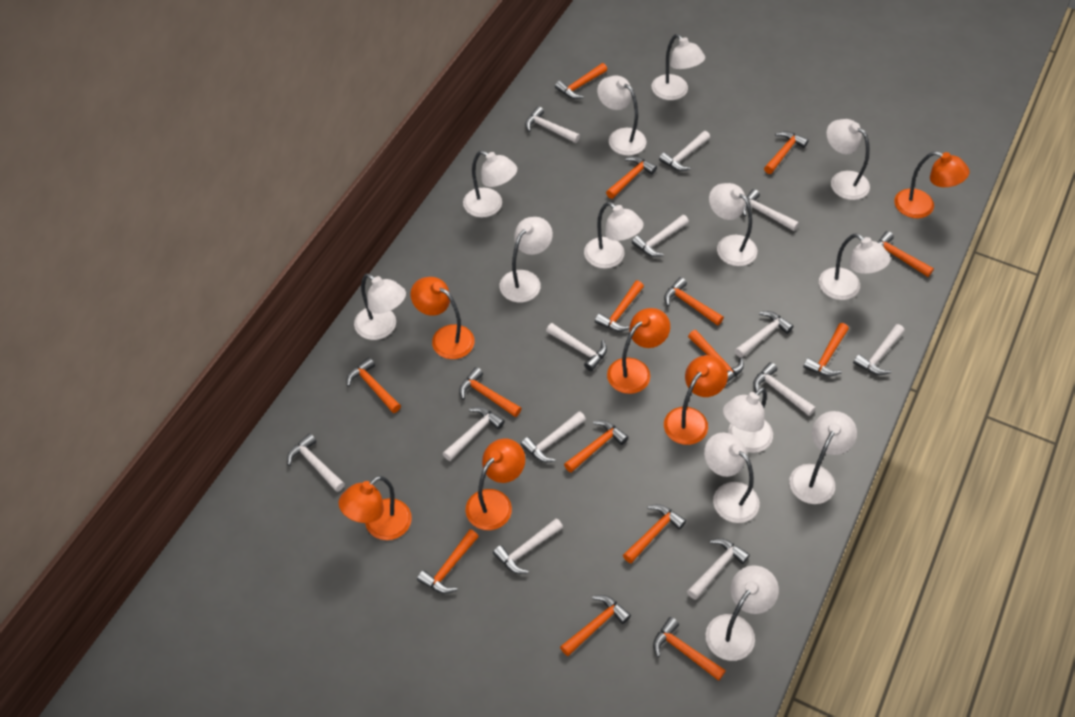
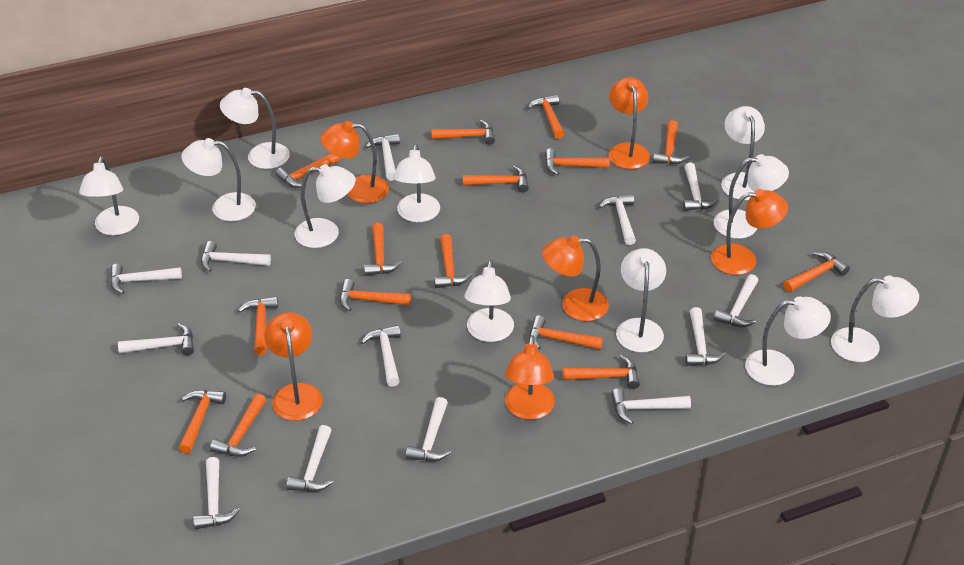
white lamp: [354,273,406,340] [463,150,517,218] [500,217,553,302] [584,202,644,269] [597,76,646,156] [652,34,705,100] [704,432,760,523] [706,566,779,661] [709,183,757,266] [723,387,773,453] [789,411,857,504] [819,233,891,300] [826,119,870,200] = 13 -> [79,156,139,235] [181,138,256,221] [220,88,290,169] [295,164,356,248] [393,144,440,222] [465,260,514,342] [616,248,666,353] [714,154,789,239] [721,106,765,200] [745,296,831,386] [831,275,919,362] = 11

